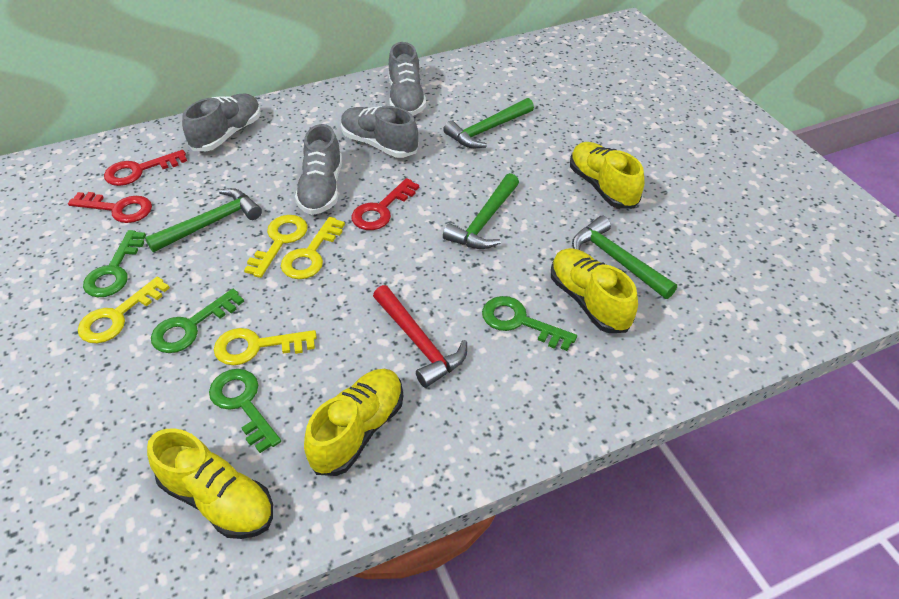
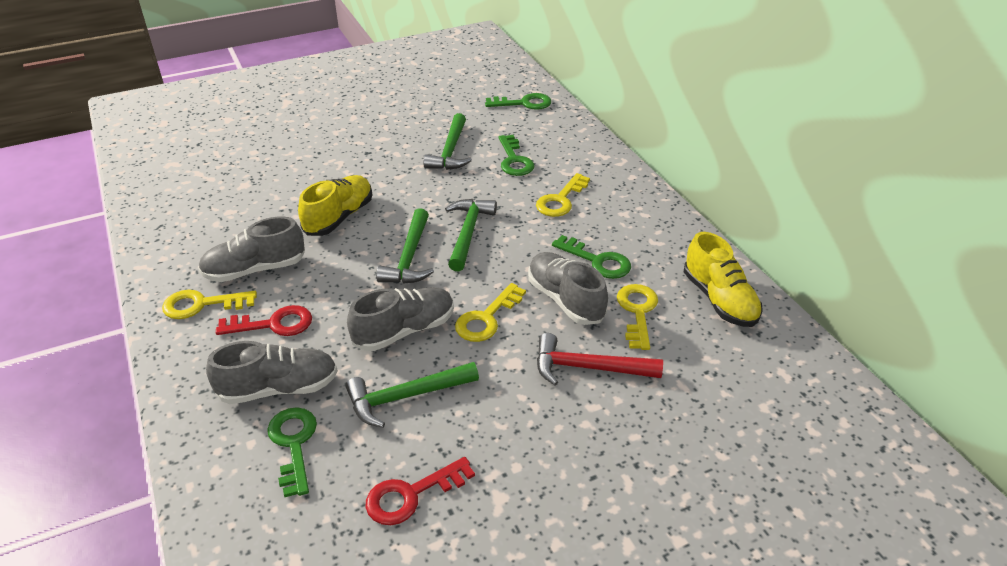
red key: [68,192,152,223] [104,150,187,186] [351,178,419,230] = 3 -> [216,305,312,336] [365,457,475,525] = 2
yellow shoe: [147,428,273,539] [304,369,403,476] [551,248,638,333] [570,142,644,209] = 4 -> [298,175,372,236] [684,232,763,327] = 2

